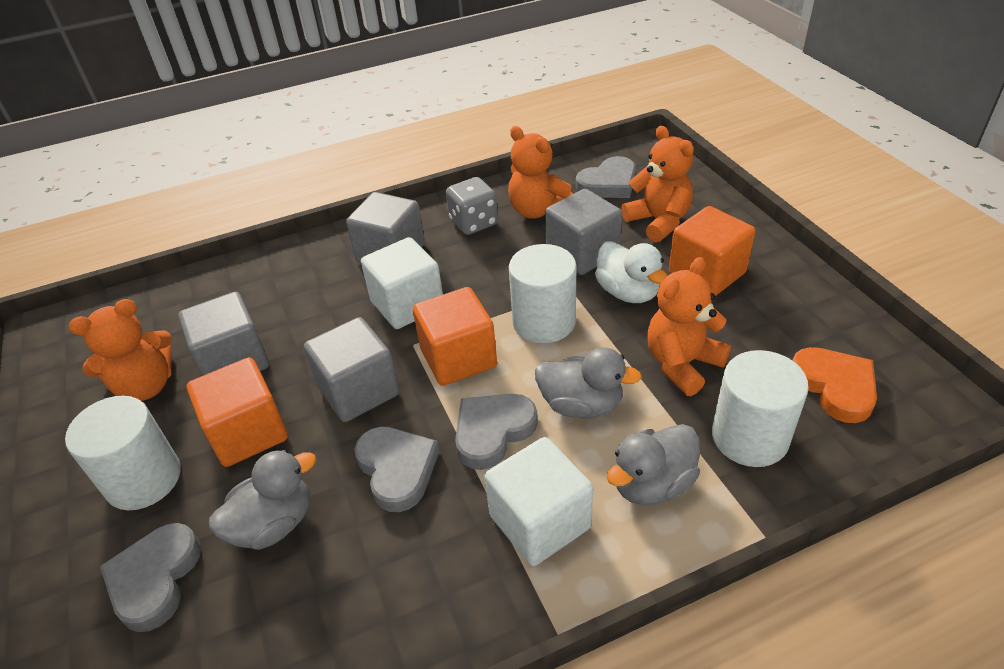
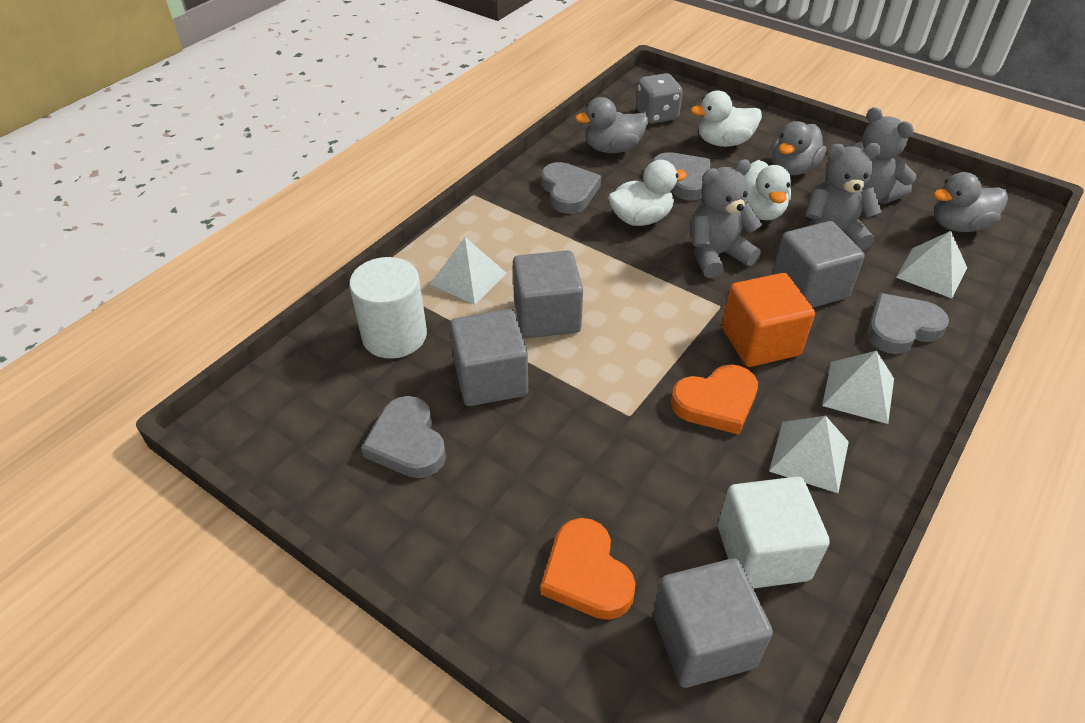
grey teddy bear: none = 0 -> [690,159,762,278] [805,143,882,250] [853,107,916,204] = 3
orange cube: [187,357,288,467] [413,287,497,386] [669,206,755,296] = 3 -> [722,273,815,367] = 1
orange heart: [792,347,877,423] = 1 -> [541,518,636,620] [671,364,758,435] = 2
orange teddy bear: [69,299,172,401] [508,126,573,219] [621,126,694,242] [647,257,731,396] = 4 -> none = 0
white cube: [361,237,443,329] [484,437,593,566] = 2 -> [718,477,830,589] = 1
white cylinder: [65,396,181,510] [509,244,576,343] [712,350,809,467] = 3 -> [349,257,427,359] = 1
white duck: [595,241,667,303] = 1 -> [608,160,687,226] [691,91,762,147] [744,160,791,220] = 3
white pyramid: none = 0 -> [430,237,507,305] [769,416,849,493] [822,351,894,424] [896,231,967,298] = 4

